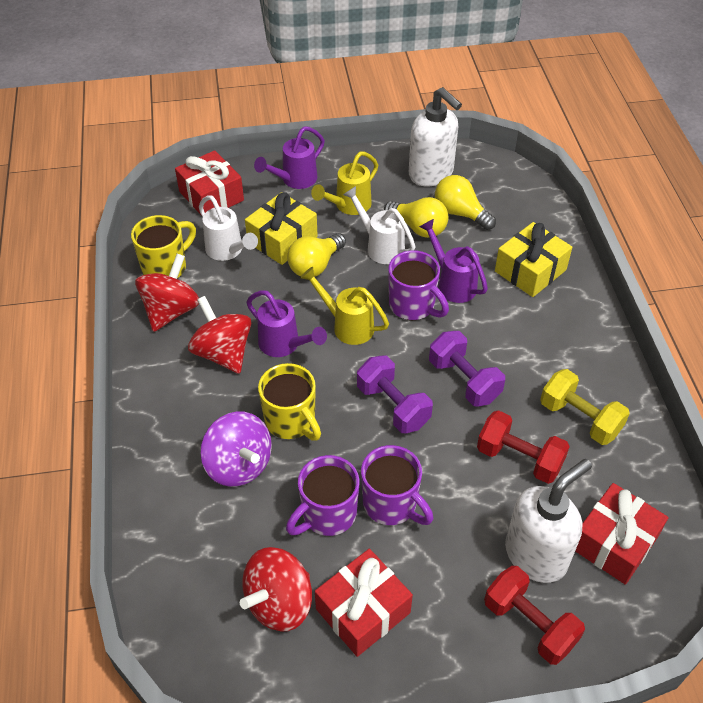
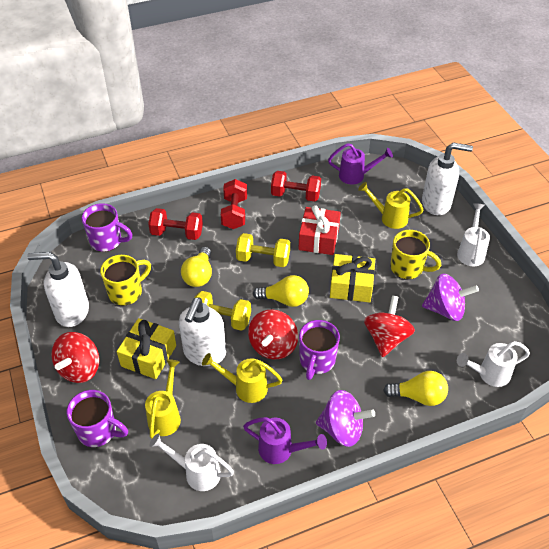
purple dumbbell: [357,355,433,433] [429,331,505,407] = 2 -> none = 0
purple spinning top: [201,411,272,487] = 1 -> [316,390,375,447] [422,274,479,321] = 2
purple watering can: [246,290,327,357] [254,126,325,189] [419,219,488,303] = 3 -> [243,417,327,464] [328,143,393,185] = 2
red dumbbell: [477,410,570,484] [484,566,585,665] = 2 -> [148,208,203,240] [221,179,247,229] [271,171,321,202] = 3
red gift: [175,150,244,216] [315,549,413,657] [575,483,668,585] = 3 -> [299,205,341,255] = 1
white soap dispenser: [409,87,462,186] [505,459,592,583] = 2 -> [27,252,89,327] [179,297,226,366] [422,142,473,215] = 3
white watering can: [199,195,258,261] [343,186,415,264] = 2 -> [149,434,234,491] [457,203,490,266] [457,341,530,387] = 3
yellow dumbbell: [540,369,630,445] = 1 -> [195,291,251,331] [236,233,290,267] = 2
yellow watering can: [300,266,389,345] [311,151,378,215] = 2 -> [145,359,181,439] [202,353,282,403] [358,182,423,229] = 3

